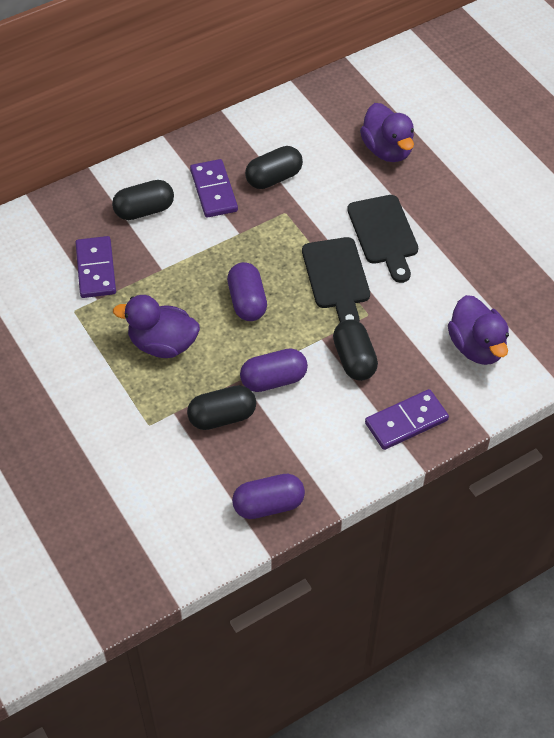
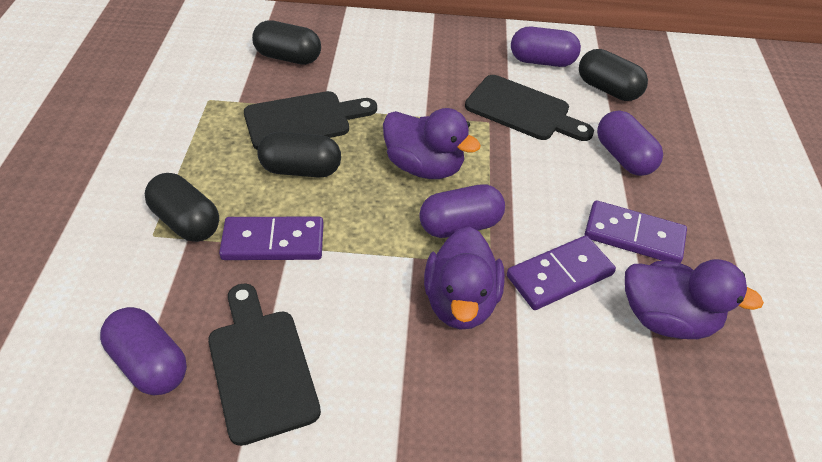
black cutting board: [302,237,370,322] [347,195,418,283] = 2 -> [208,283,321,446] [244,91,377,150] [465,75,594,141] = 3
purple capsule: [227,262,267,321] [232,474,305,519] [240,348,308,392] = 3 -> [100,307,187,395] [419,184,505,238] [511,27,581,67] [597,110,663,176] = 4

